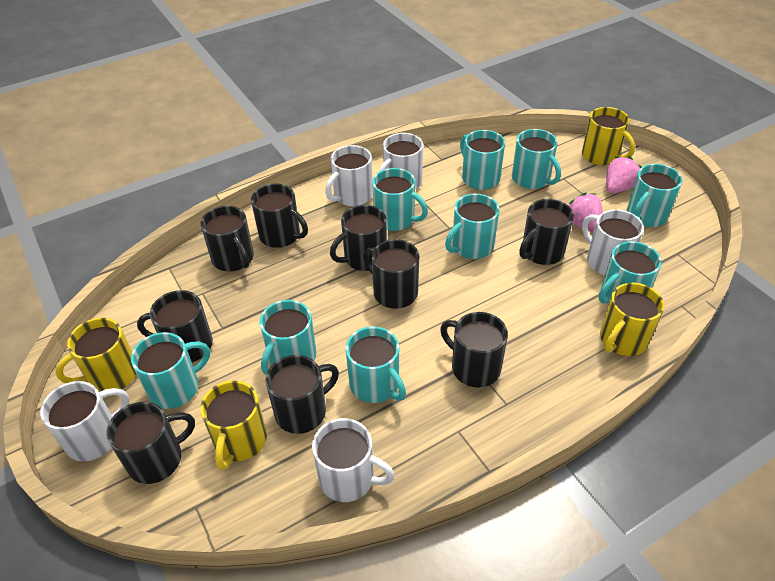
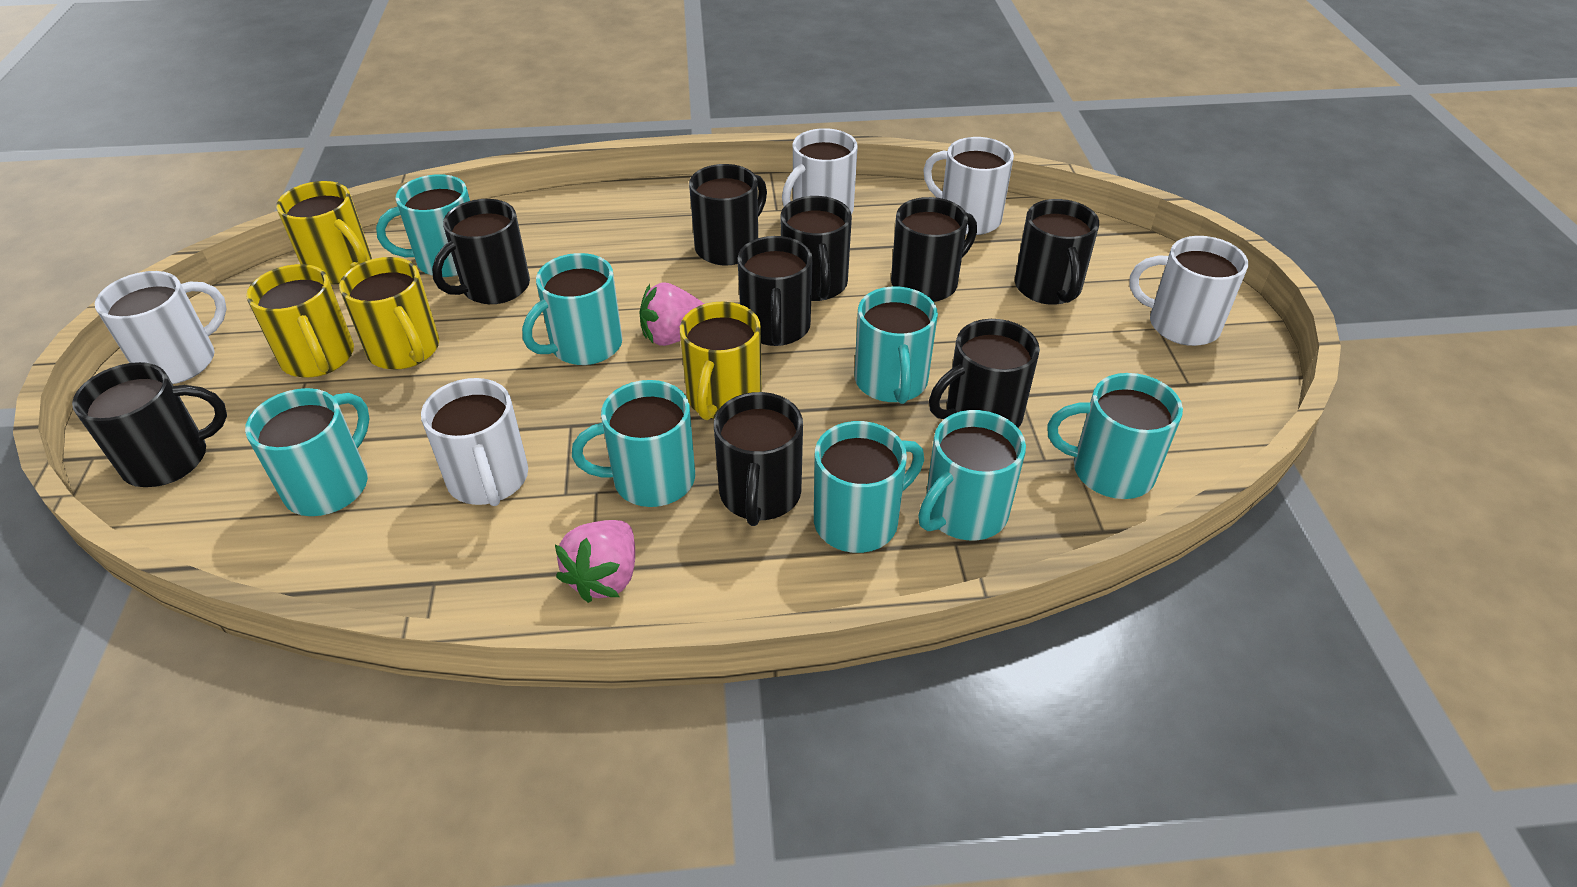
turquoise mug: [131,332,210,409] [259,300,316,375] [345,326,406,403] [372,168,428,231] [445,194,499,259] [460,130,505,190] [512,129,561,189] [599,241,662,305] [627,164,682,227] = 9 -> [245,388,370,516] [376,174,470,277] [522,253,623,365] [572,380,695,507] [814,421,924,553] [855,286,938,404] [918,410,1026,540] [1047,373,1183,499] = 8

